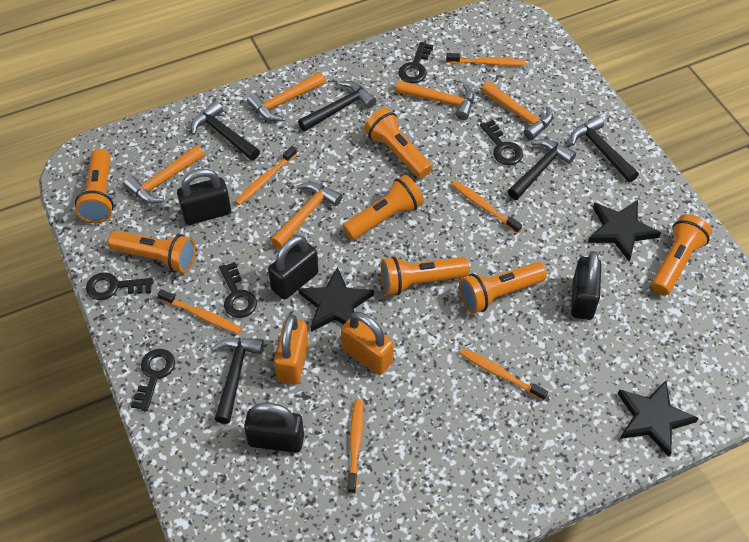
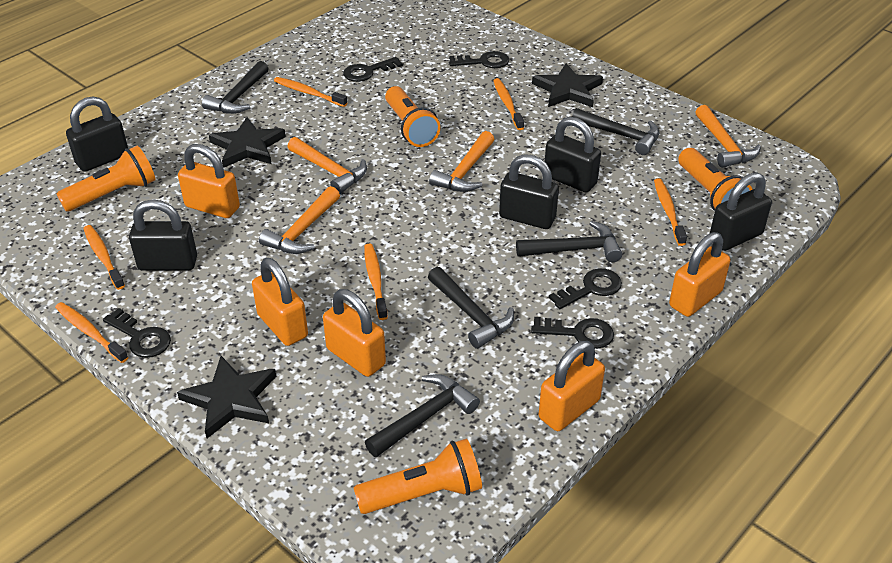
black padlock: [177,169,231,225] [244,403,304,453] [268,235,319,300] [571,251,602,320] = 4 -> [66,96,128,172] [129,200,197,271] [499,154,559,229] [545,117,601,193] [710,172,772,251] = 5
orange flashlight: [75,149,114,223] [108,231,195,273] [343,175,424,240] [364,108,432,179] [381,256,469,296] [459,262,547,313] [651,214,712,295] = 7 -> [57,146,156,211] [354,439,482,514] [385,86,441,147] [678,148,753,211] = 4
orange hammer: [124,145,205,204] [247,72,326,121] [271,182,342,249] [396,80,474,120] [481,82,553,140] = 5 -> [259,186,340,254] [287,137,367,194] [429,131,494,192] [695,105,761,168] = 4
orange padlock: [274,315,309,384] [341,312,394,375] = 2 -> [178,144,240,218] [252,258,308,346] [323,289,386,377] [539,341,605,431] [669,232,730,317] = 5

